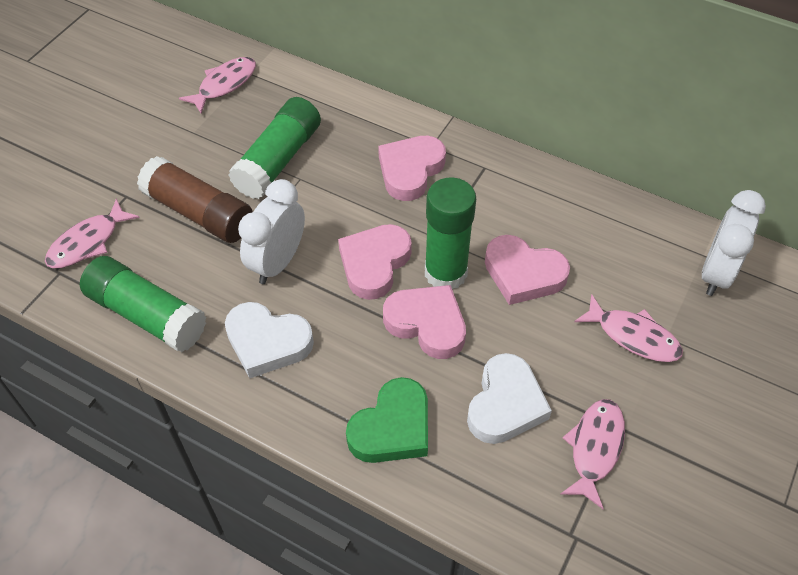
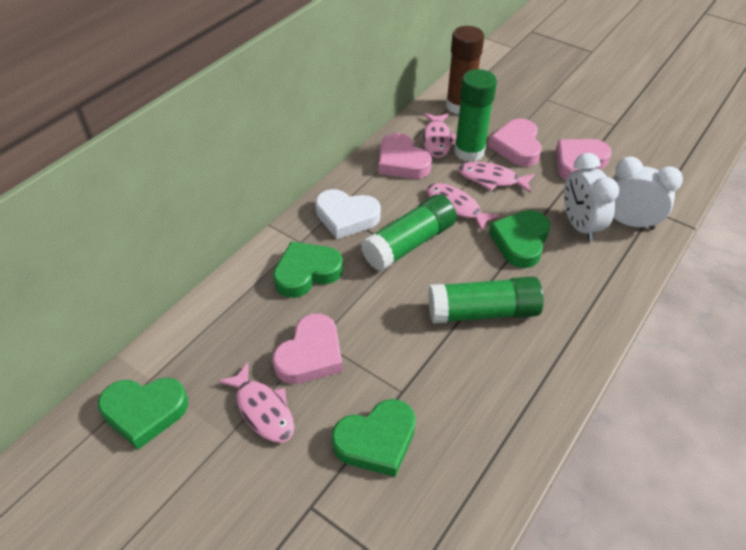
green heart: [346,377,428,463] = 1 -> [98,378,188,449] [273,242,343,298] [332,399,416,477] [489,210,550,268] = 4
white heart: [225,302,314,378] [467,353,552,444] = 2 -> [315,189,381,239] = 1

